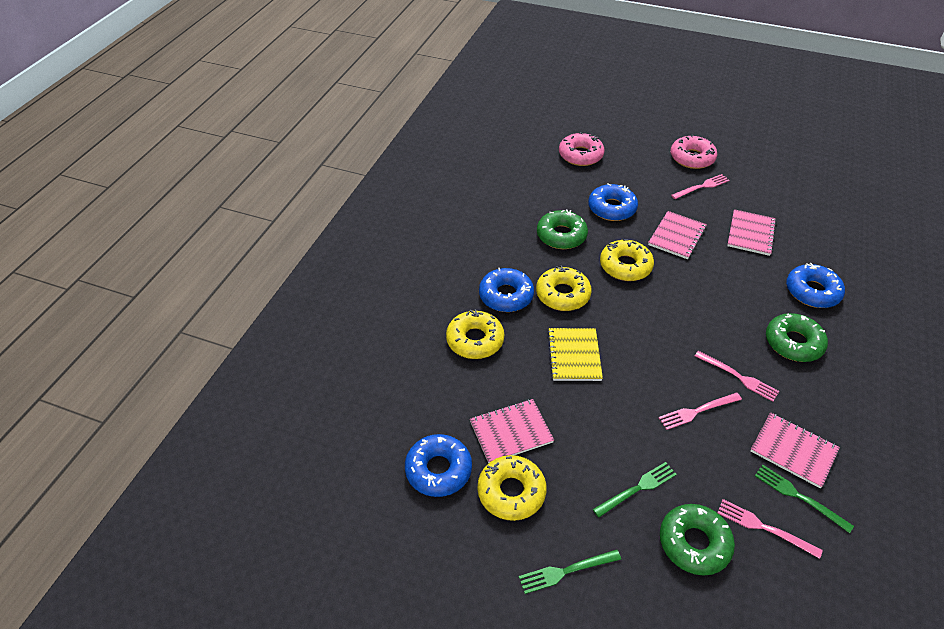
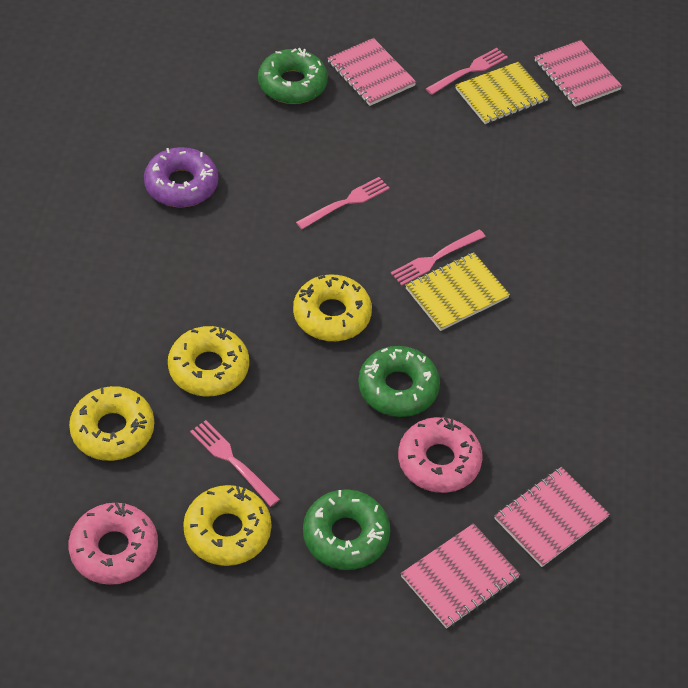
blue donut: [405,434,472,497] [479,268,534,312] [588,183,638,221] [786,263,845,308] = 4 -> none = 0
green fork: [519,549,621,594] [593,462,677,517] [755,465,854,533] = 3 -> none = 0
purple donut: none = 0 -> [144,147,218,208] = 1
yellow notebook: [547,328,603,381] = 1 -> [406,252,510,331] [455,62,549,124] = 2

